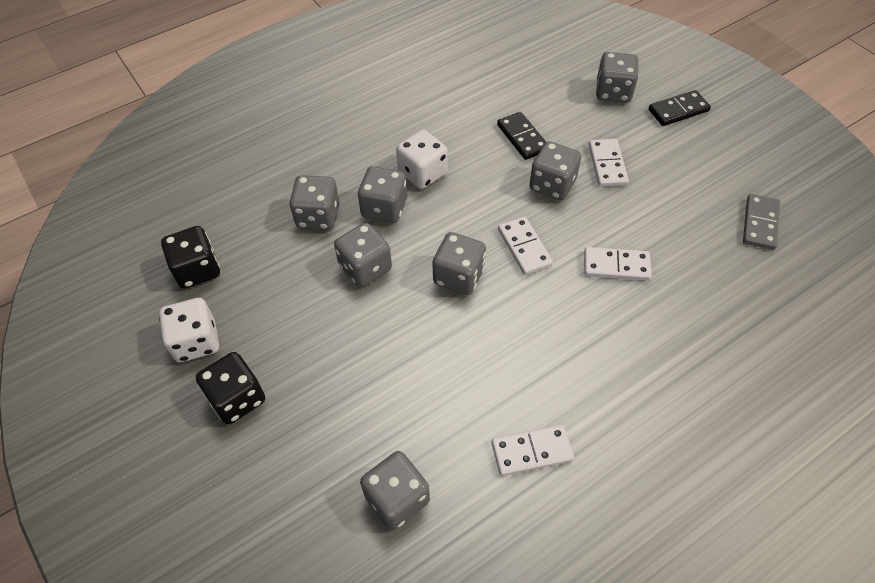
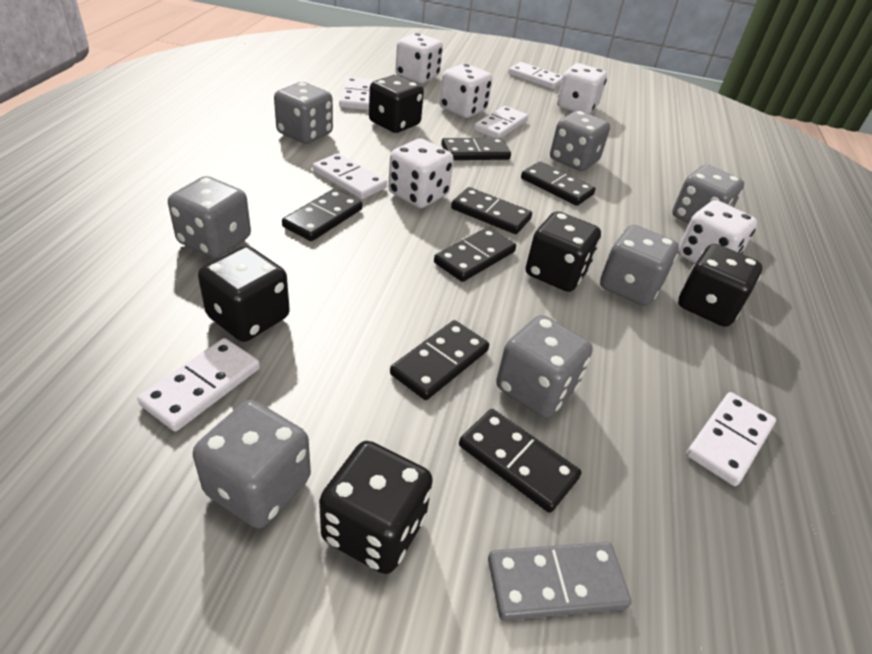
black dice: [161,226,220,289] [196,352,265,424] = 2 -> [198,246,290,342] [319,441,433,574] [369,75,424,133] [525,211,601,292] [678,244,762,327] = 5
black domino: [497,112,546,160] [648,90,711,126] = 2 -> [282,189,363,241] [390,320,489,400] [434,227,516,282] [441,138,511,160] [451,187,532,234] [459,409,581,513] [521,162,596,206] = 7
white dice: [159,298,219,362] [396,130,448,189] = 2 -> [388,139,454,208] [395,33,443,83] [440,64,492,118] [557,63,607,114] [678,200,757,263] = 5
white domino: [491,424,574,476] [498,216,553,275] [584,247,652,281] [589,139,629,187] = 4 -> [137,338,260,431] [313,153,387,199] [339,77,374,110] [474,106,528,138] [508,62,563,89] [686,392,776,486] = 6

